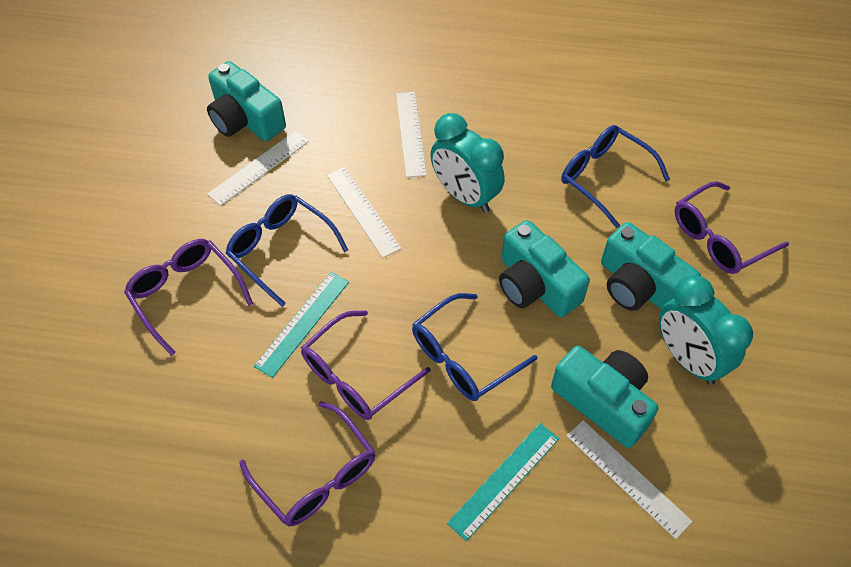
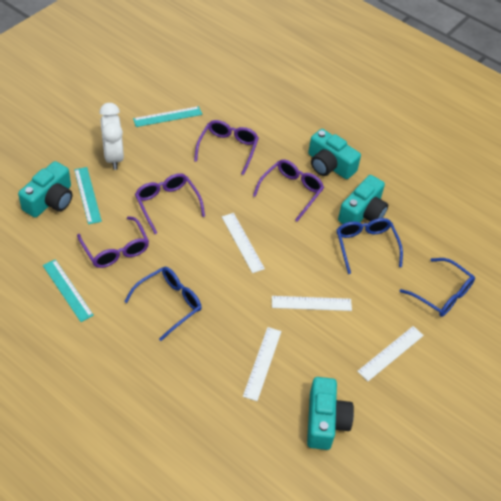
turquoise clock: [430,113,505,213] [659,275,753,385] = 2 -> none = 0
turquoise ruler: [254,272,349,378] [447,423,559,541] = 2 -> [43,259,94,322] [74,167,102,224] [133,106,202,127] = 3
white clock: none = 0 -> [99,103,124,170] = 1

